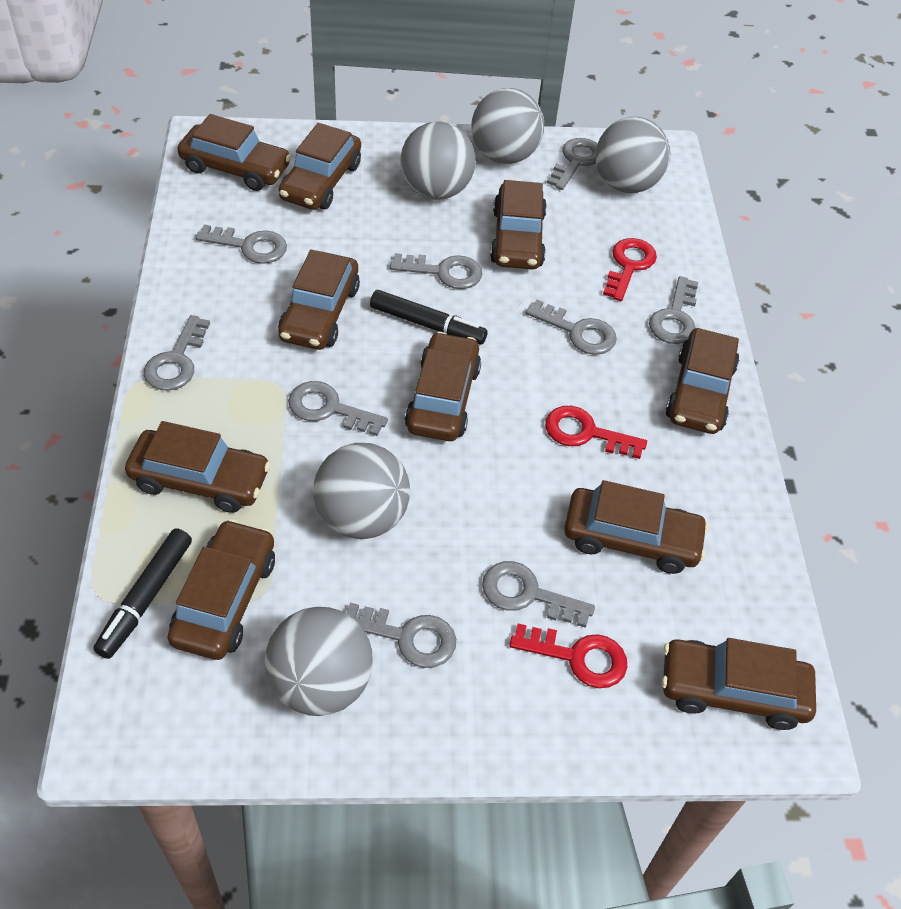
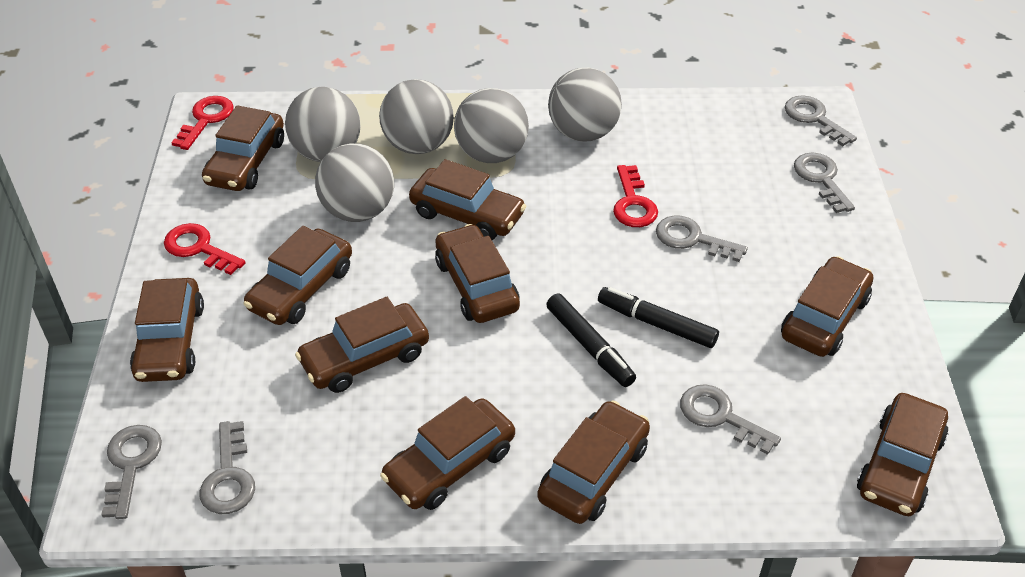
grey key: [144,315,210,391] [196,224,287,264] [288,381,388,436] [346,603,456,668] [390,253,482,289] [482,561,595,628] [526,300,617,355] [547,138,598,190] [649,276,698,344] = 9 -> [101,425,162,519] [200,421,255,514] [656,215,748,262] [680,384,781,455] [785,95,857,146] [794,153,855,213] = 6

